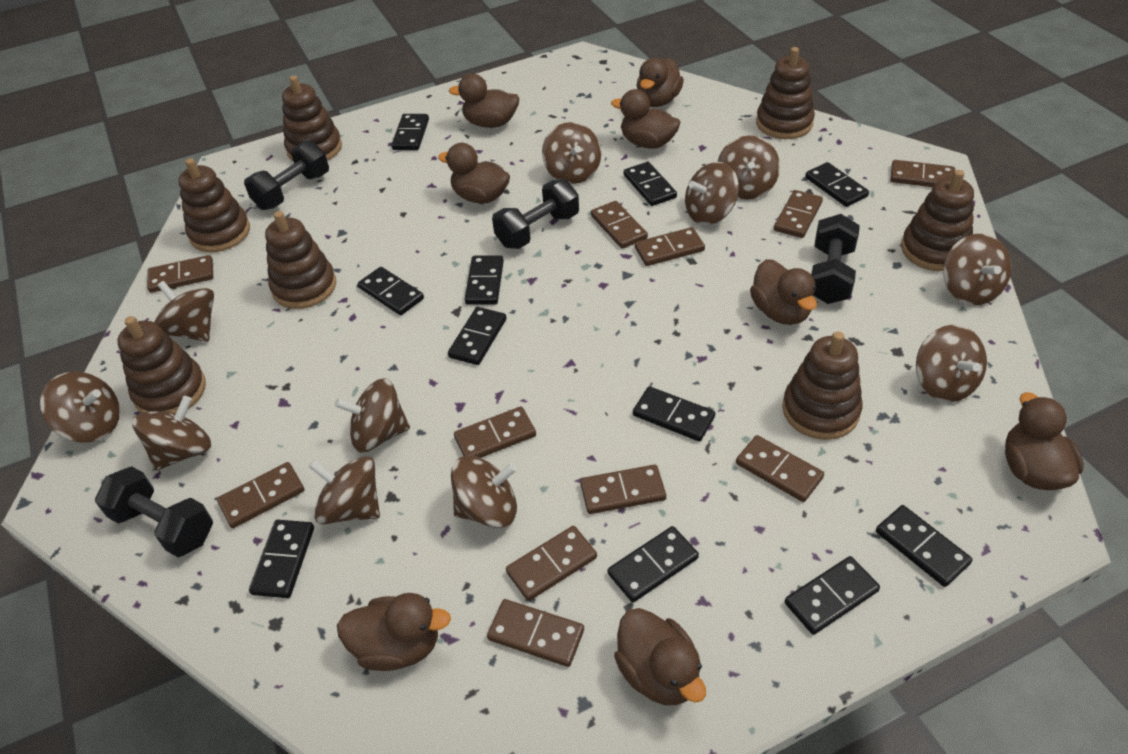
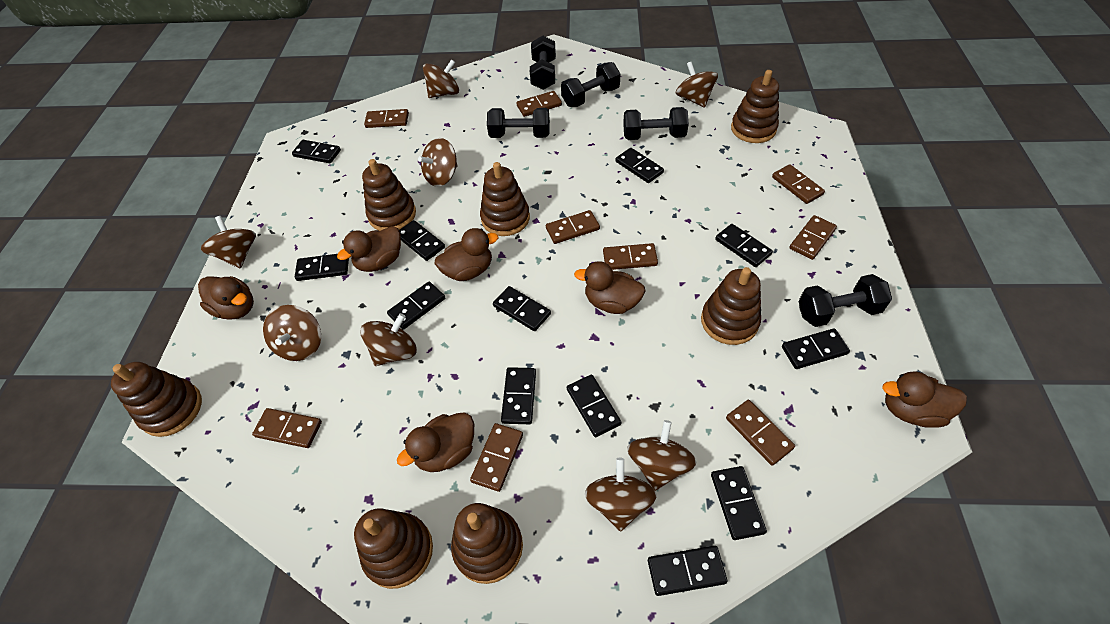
black domino: [249,520,314,598] [358,267,424,315] [391,114,429,150] [448,307,506,365] [465,255,504,305] [608,526,699,602] [624,162,677,206] [633,386,715,441] [785,556,880,635] [805,162,869,207] [876,505,972,587] = 11 -> [292,140,341,163] [295,254,349,281] [387,282,445,330] [399,220,445,261] [493,286,551,331] [501,367,536,424] [567,374,621,437] [616,148,664,183] [648,546,727,596] [711,466,767,540] [715,224,773,267] [782,328,850,369] = 12
black dumbbell: [95,466,213,557] [244,140,329,210] [492,179,579,249] [811,214,860,304] = 4 -> [487,108,550,138] [530,35,556,90] [561,62,620,107] [623,107,689,140] [798,274,892,327] = 5
brown domino: [147,255,213,293] [217,462,304,528] [454,406,536,458] [487,599,584,667] [506,526,597,601] [580,465,666,514] [591,201,648,249] [635,227,705,266] [736,435,824,502] [774,190,823,238] [890,160,955,187] = 11 -> [252,408,322,448] [364,109,409,128] [470,423,523,492] [516,91,562,117] [546,210,600,244] [603,243,658,270] [726,400,795,466] [772,164,825,204] [789,215,837,260] = 9
brown duck: [337,593,451,671] [438,143,510,203] [449,74,519,128] [611,89,681,149] [614,608,706,705] [636,58,684,107] [750,259,817,325] [1005,392,1084,490] = 8 -> [198,276,254,320] [337,226,401,272] [397,413,474,472] [435,228,498,281] [574,261,646,314] [882,371,967,428] = 6
brown spinning top: [40,371,120,443] [132,396,211,471] [154,281,214,342] [308,456,380,524] [335,378,410,452] [451,456,517,528] [542,122,601,184] [685,162,739,225] [717,135,780,199] [916,325,987,402] [943,234,1011,305] = 11 -> [201,216,256,269] [263,305,321,361] [360,313,417,366] [418,138,457,187] [423,59,459,98] [585,458,657,531] [627,420,696,491] [676,62,718,108] = 8

